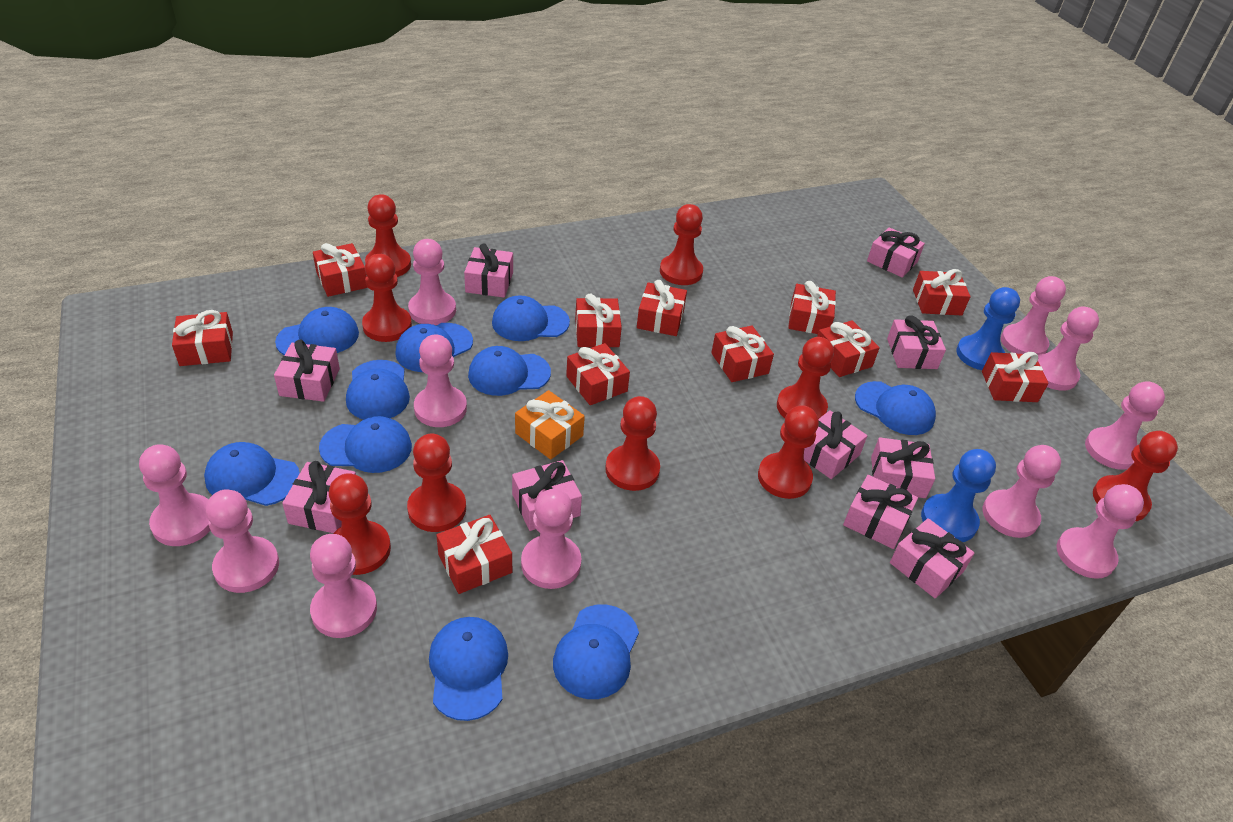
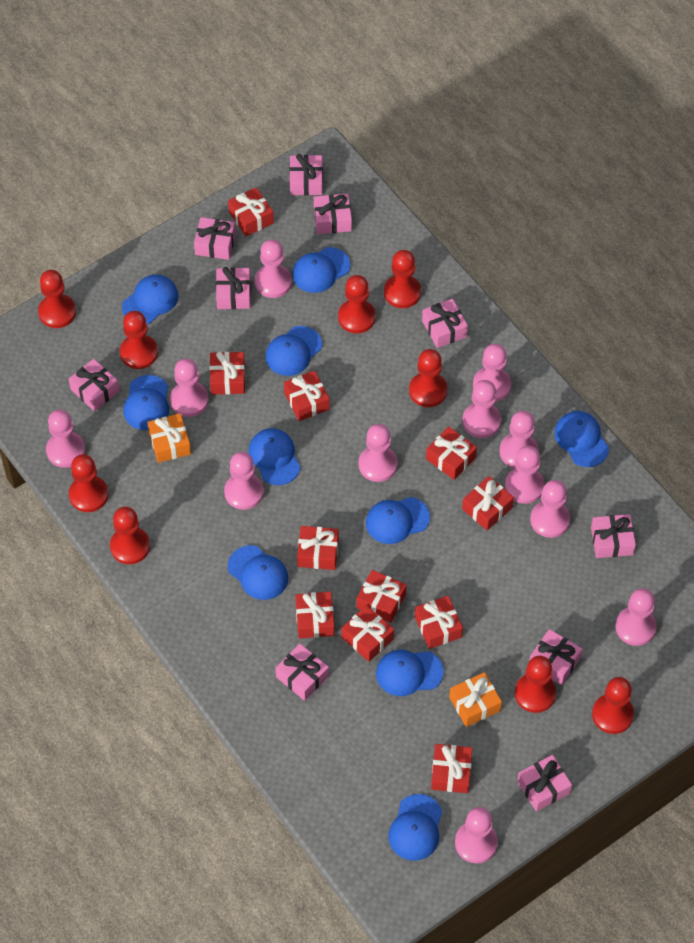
blue pawn: [921,449,996,542] [956,287,1020,370] = 2 -> none = 0
orange gift: [515,390,585,460] = 1 -> [147,414,191,463] [449,672,502,727] = 2
pink pawn: [139,444,210,546] [206,489,279,593] [310,534,377,638] [408,239,456,325] [414,334,467,427] [521,489,581,589] [982,445,1061,538] [1001,276,1066,355] [1038,306,1099,391] [1057,484,1144,579] [1085,381,1165,470] = 11 -> [46,410,85,468] [170,359,209,417] [224,452,264,510] [255,240,292,298] [359,424,398,482] [455,807,498,863] [463,380,501,438] [473,344,511,402] [500,411,539,468] [505,446,544,504] [530,480,570,538] [615,588,657,646] = 12

